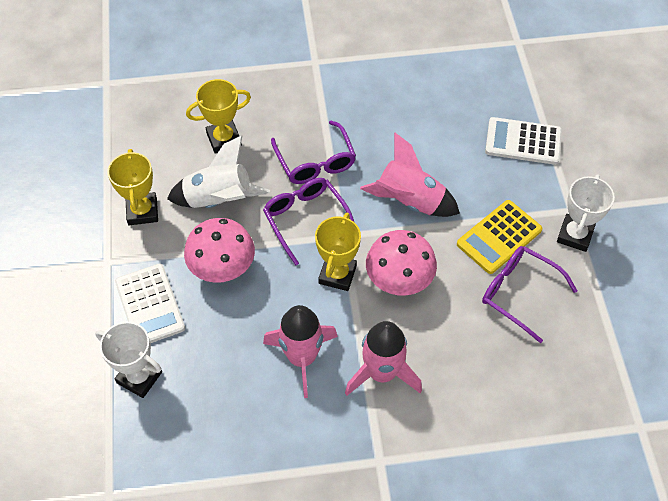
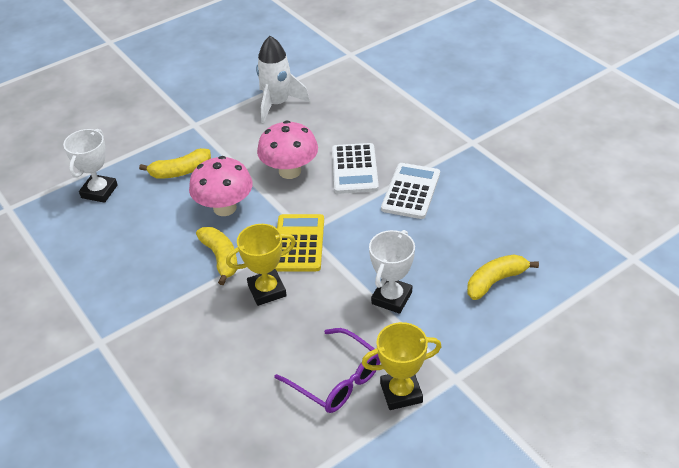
pink rocket: [263,305,338,398] [345,321,422,396] [360,133,460,217] = 3 -> none = 0
purple glasses: [263,178,354,266] [271,121,356,184] [482,246,577,343] = 3 -> [275,328,381,413] = 1
yellow banana: none = 0 -> [139,148,211,178] [196,227,238,285] [467,254,539,300] = 3
yellow trophy: [107,149,158,225] [186,79,251,154] [315,213,361,291] = 3 -> [226,224,296,306] [362,322,442,410] = 2

